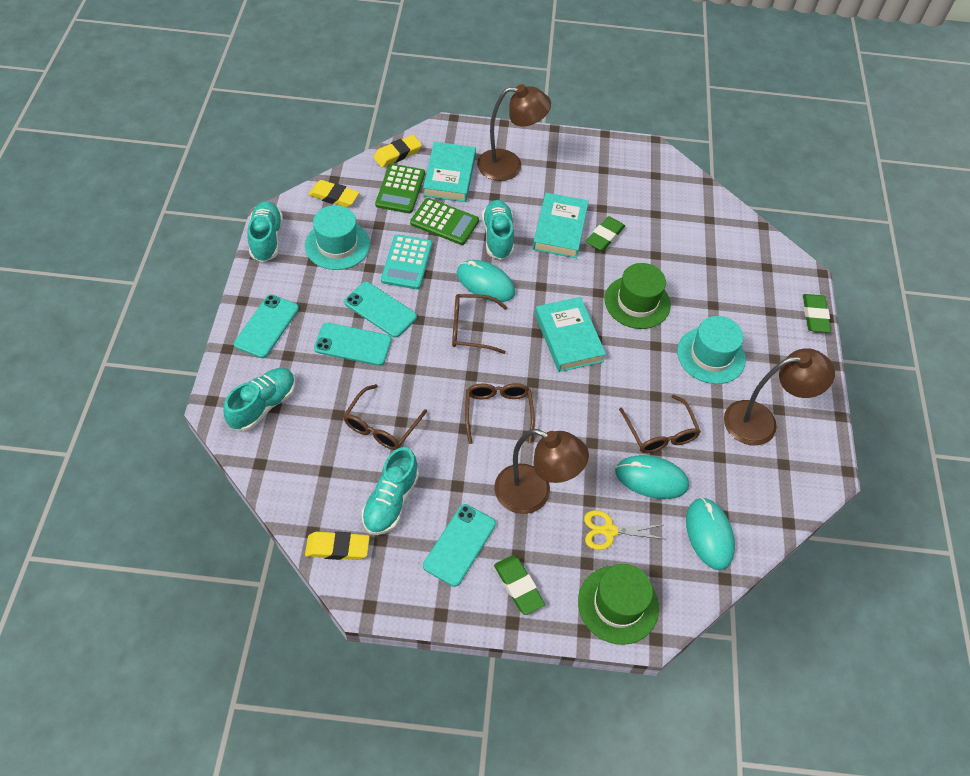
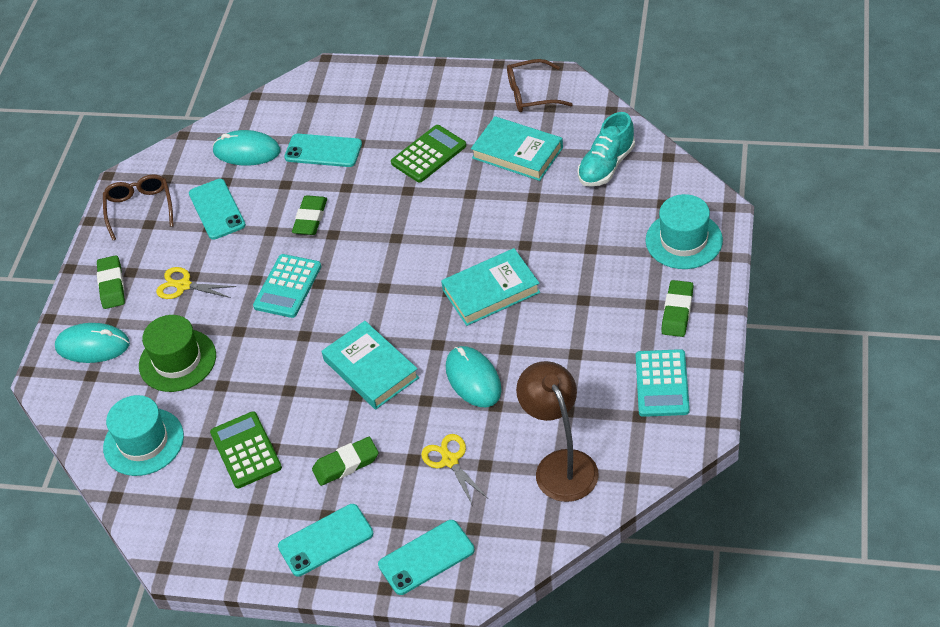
brown glasses: [343,384,427,450] [452,294,507,354] [465,383,535,444] [619,395,701,453] = 4 -> [103,175,174,240] [507,59,573,112] = 2
brown lamp: [477,84,551,181] [494,429,589,514] [724,348,835,446] = 3 -> [516,361,599,502] = 1
green eraser: [494,555,545,615] [586,216,625,251] [803,294,831,333] = 3 -> [97,255,125,309] [292,195,327,235] [312,437,379,486] [661,280,694,337] = 4
green hat: [578,564,659,645] [605,263,671,329] = 2 -> [139,315,216,392] = 1
turquoise calculator: [381,234,432,289] = 1 -> [253,254,321,318] [636,349,690,417] = 2
turquoise shoe: [223,368,295,431] [247,201,283,262] [362,447,419,535] [482,200,514,260] = 4 -> [578,112,635,187] = 1
yellow eraser: [305,532,370,560] [308,180,359,208] [373,135,422,167] = 3 -> none = 0
yellow scissors: [584,510,664,550] = 1 -> [156,267,236,299] [421,434,487,506] = 2

